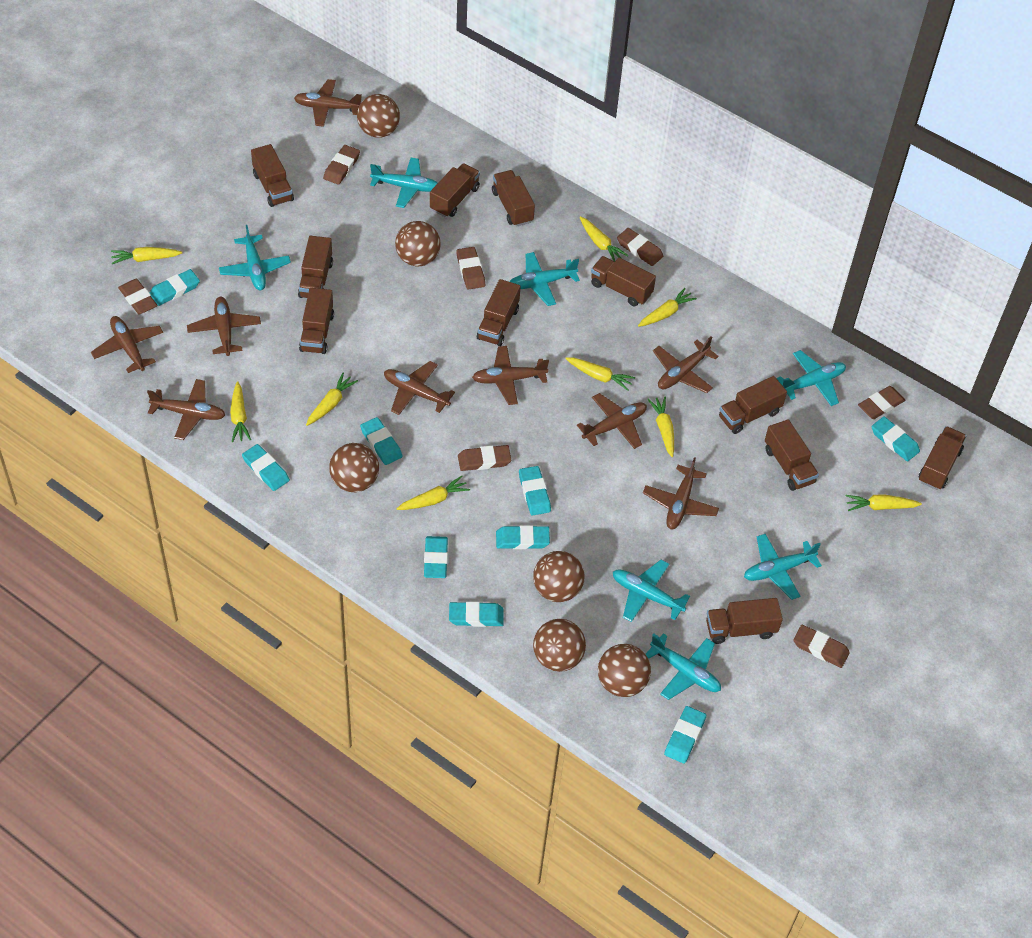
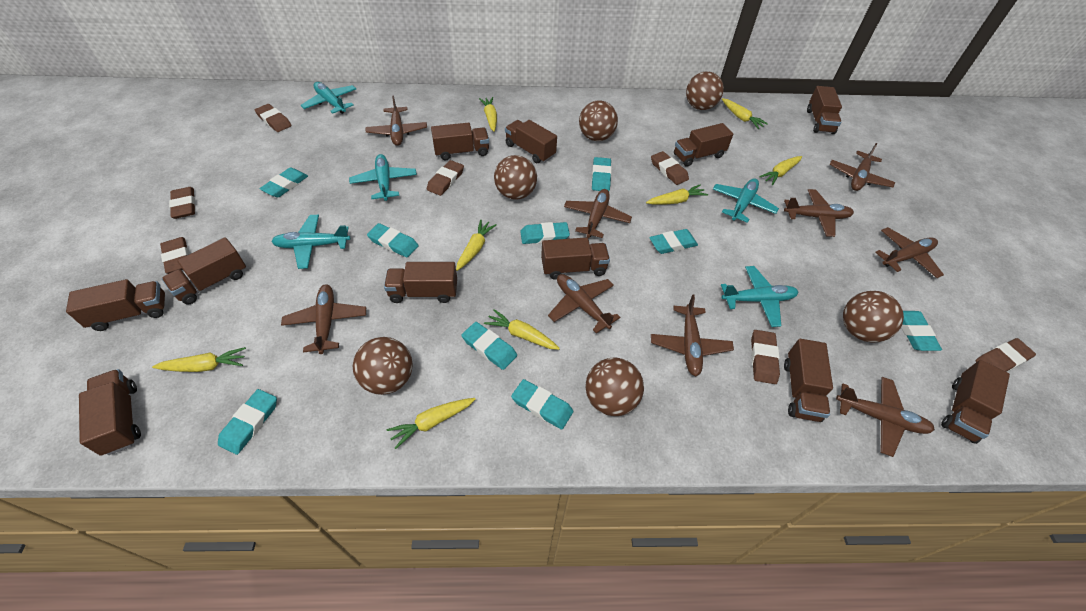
turquoise plane: [219,225,291,290] [370,158,438,208] [509,252,580,306] [613,560,690,622] [645,633,721,700] [744,534,822,600] [776,350,846,406] = 7 -> [271,215,350,269] [301,82,356,114] [349,154,417,201] [713,178,779,223] [721,266,798,327] = 5
yellow carrot: [111,247,182,264] [230,381,251,442] [306,373,358,426] [397,476,470,510] [565,357,635,391] [580,216,628,262] [638,288,697,327] [647,397,674,457] [846,495,922,511] = 9 -> [152,347,246,372] [386,398,476,449] [456,220,497,271] [479,97,497,132] [484,309,560,350] [646,185,708,205] [722,98,768,129] [759,156,802,185] = 8

